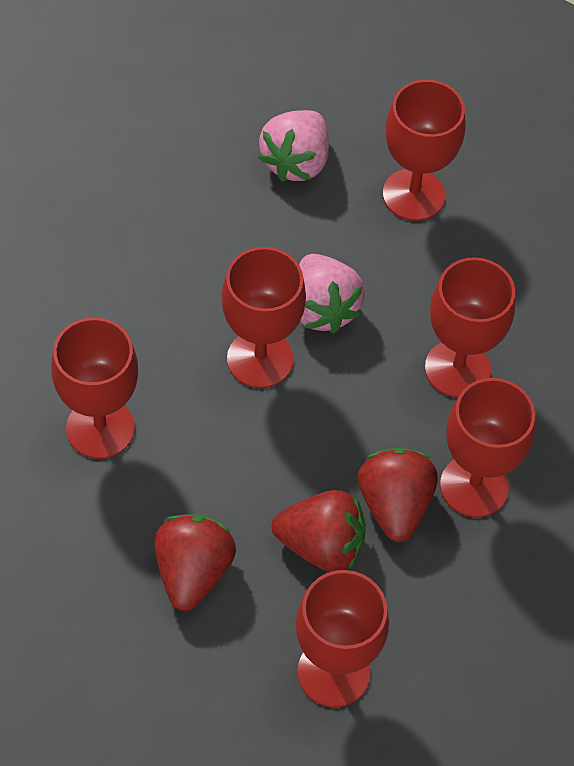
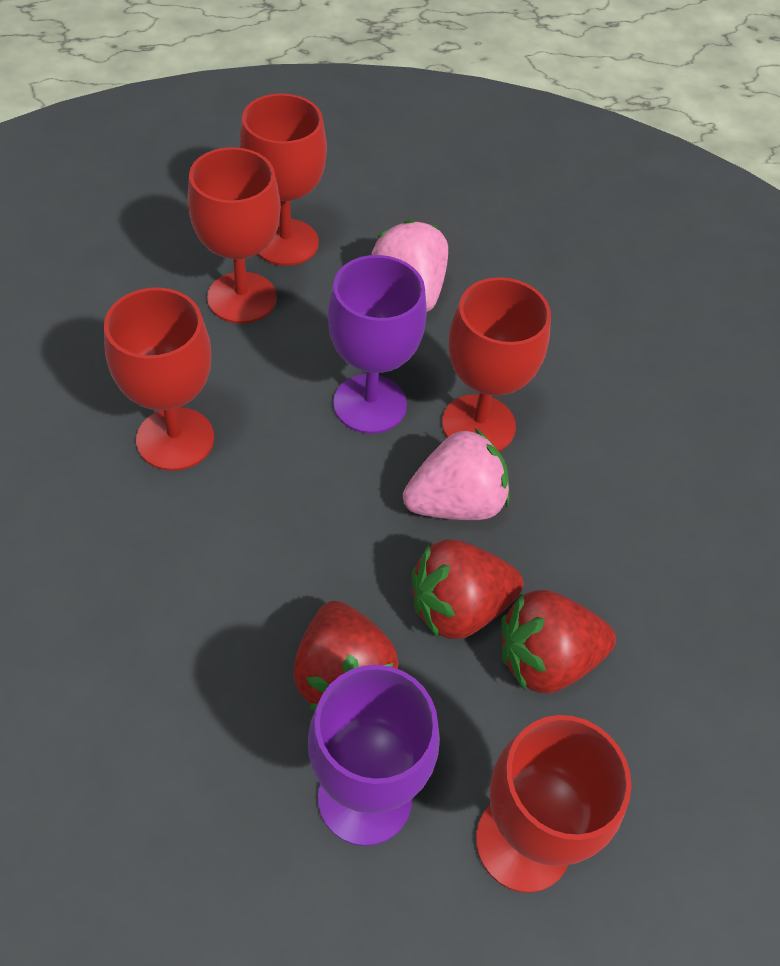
purple goblet: none = 0 -> [308,665,440,846] [328,255,427,434] = 2
red goblet: [51,317,138,459] [221,247,306,388] [296,570,389,708] [383,79,465,221] [425,257,515,398] [440,378,535,518] = 6 -> [104,287,214,471] [188,147,281,324] [239,94,327,266] [442,277,551,452] [476,715,632,893] = 5

